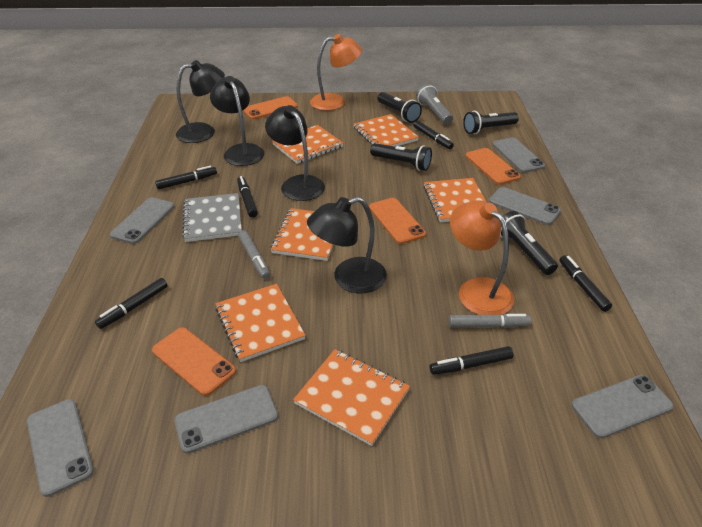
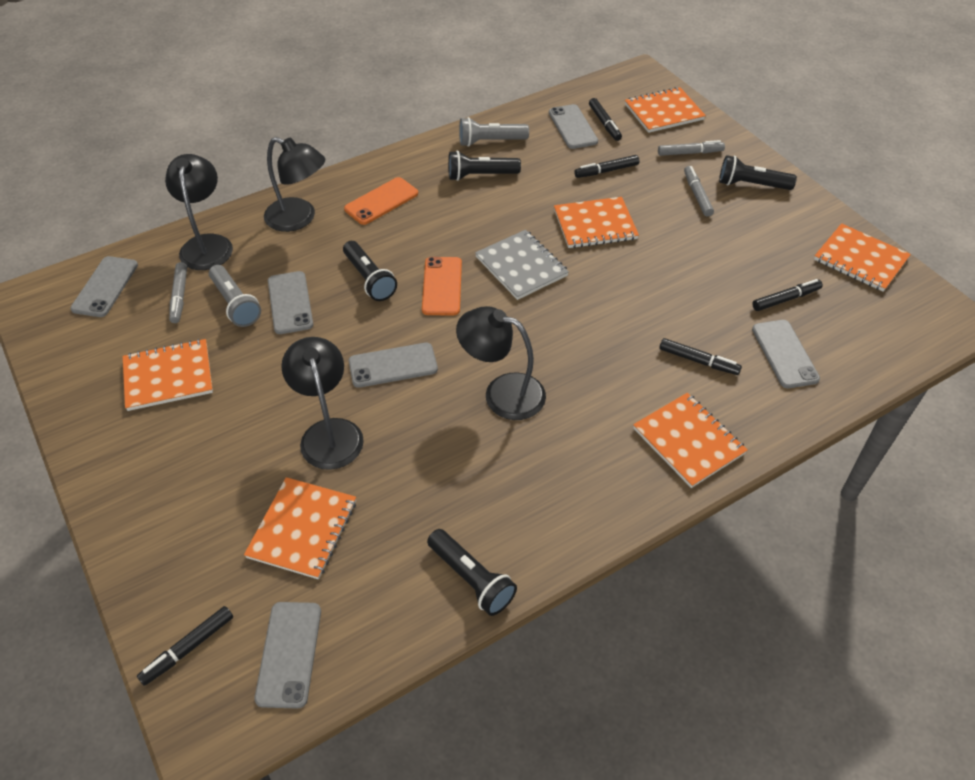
black marker: [95,278,168,329] [155,166,217,190] [237,176,258,218] [414,121,454,149] [430,346,514,375] [559,255,612,312] = 6 -> [137,606,233,686] [574,155,639,178] [589,98,622,141] [659,338,742,375] [752,279,823,311] = 5
grey flashlight: [416,84,453,125] = 1 -> [209,265,261,327] [459,117,529,147] = 2
grey marker: [238,230,270,279] [449,314,531,328] = 2 -> [169,262,187,323] [658,140,725,156] [684,166,714,216] = 3
orange lamp: [310,34,362,111] [450,200,514,315] = 2 -> none = 0
orange phone: [152,327,236,396] [243,96,298,119] [369,198,426,244] [465,148,521,185] = 4 -> [344,177,418,225] [422,257,462,315] = 2

